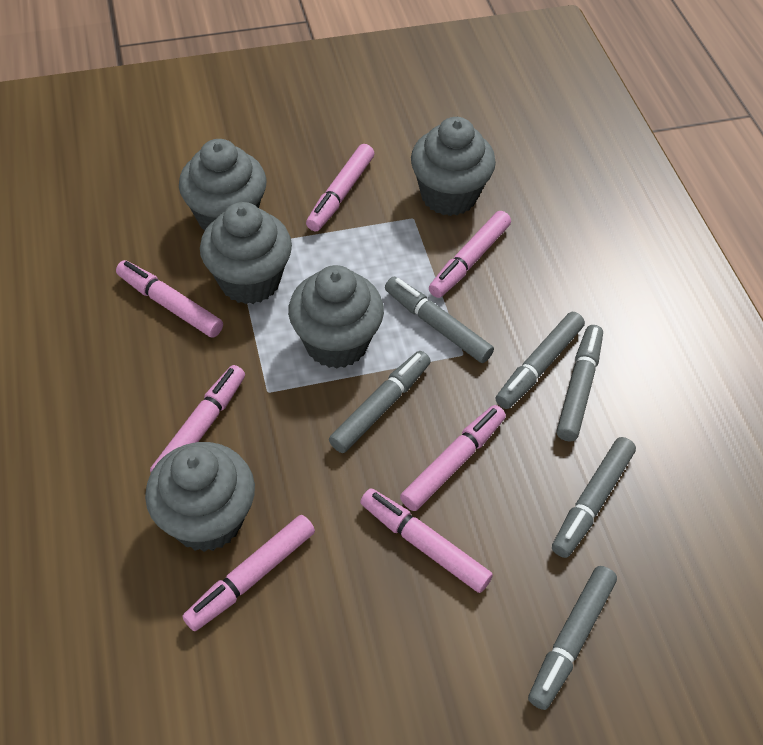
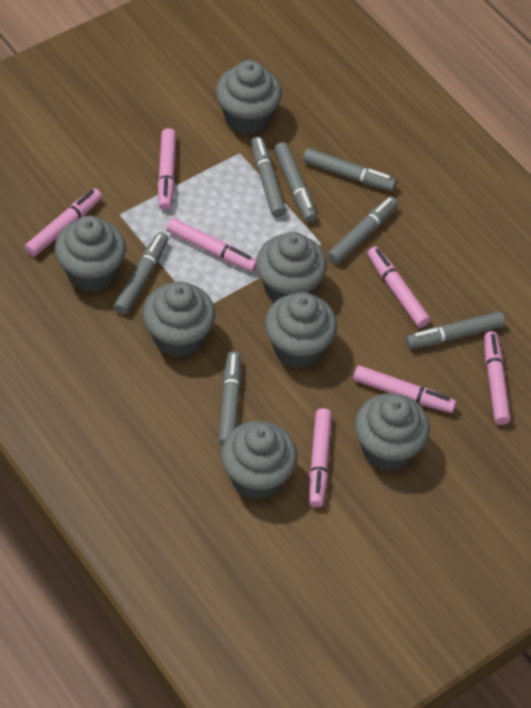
grey cupcake: [145,442,255,552] [179,139,266,231] [200,202,292,304] [288,265,384,369] [411,117,496,216] = 5 -> [55,216,126,292] [143,281,215,358] [216,60,282,135] [221,421,297,500] [256,232,327,302] [265,292,337,368] [355,393,430,471] = 7
grey marker: [329,351,431,453] [385,277,494,363] [496,312,585,409] [528,566,617,710] [552,437,636,558] [557,325,603,441] = 6 -> [114,232,168,314] [218,351,241,446] [251,136,286,217] [274,142,317,222] [303,148,396,191] [327,196,398,264] [406,311,505,349] = 7

